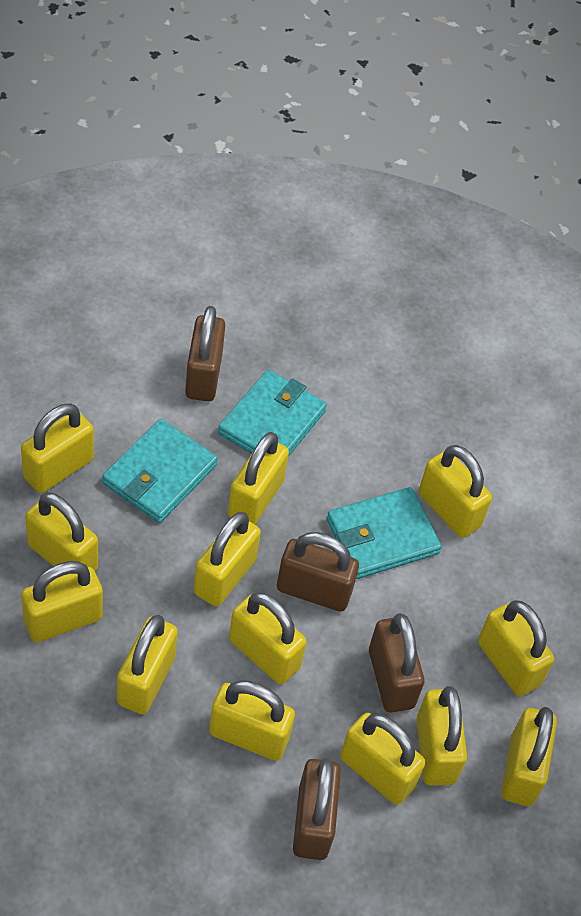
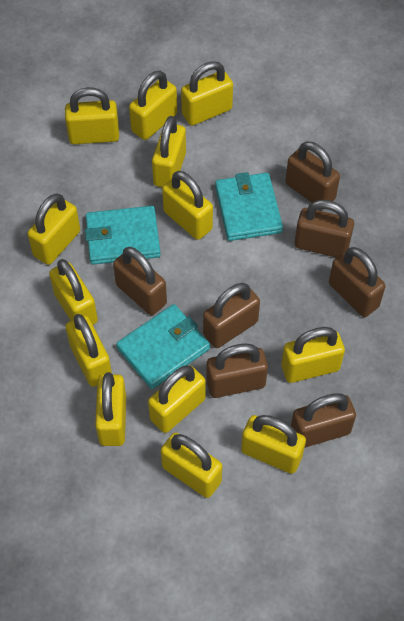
brown padlock: [185,306,225,402] [277,532,359,612] [293,758,341,860] [369,613,425,713] = 4 -> [113,247,167,315] [203,283,260,348] [206,343,268,398] [285,141,340,203] [291,393,356,448] [295,200,354,258] [329,247,386,317] = 7

